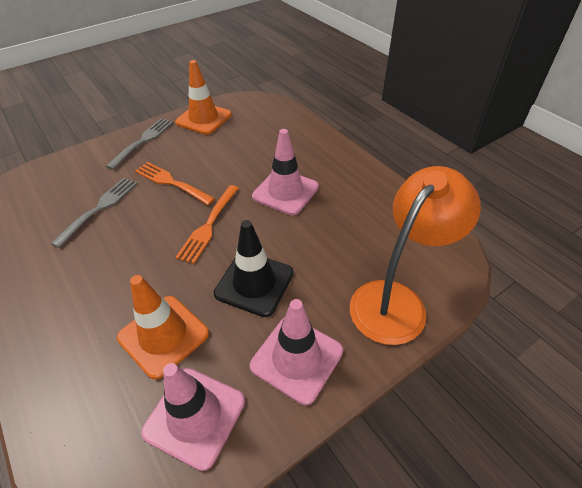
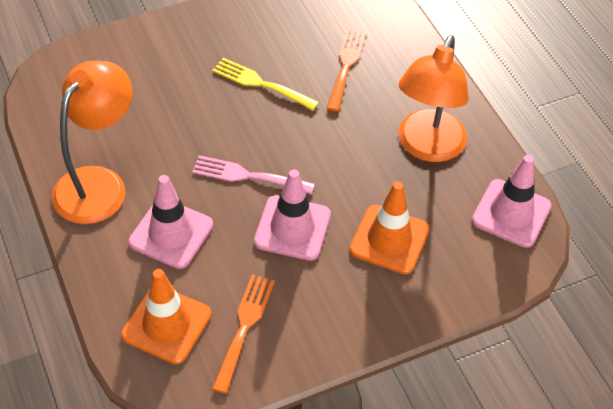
black traffic cone: [214,220,293,317] = 1 -> none = 0
grey fork: [50,178,138,248] [106,118,173,170] = 2 -> none = 0
orange lamp: [350,166,481,345] = 1 -> [52,61,132,224] [398,35,469,162] = 2
pink fork: none = 0 -> [192,155,315,194] = 1
yellow fork: none = 0 -> [212,58,319,110] = 1

